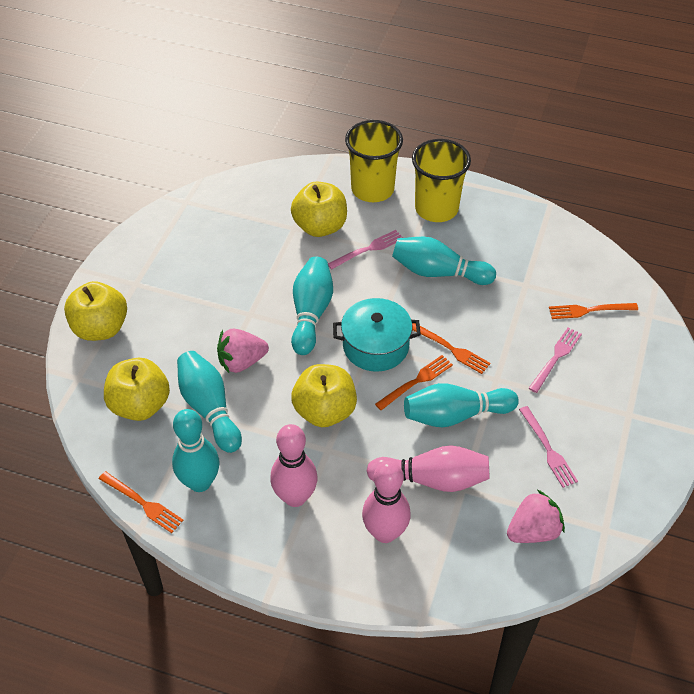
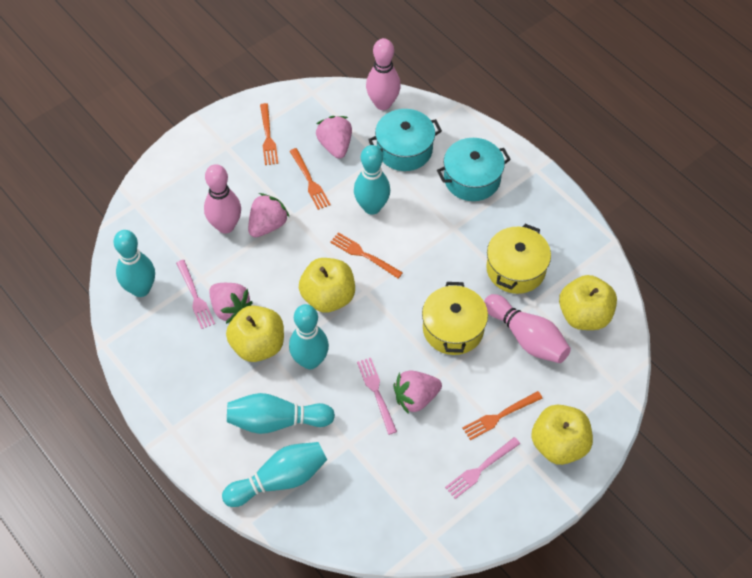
pink strawberry: [217,329,269,373] [507,490,565,543] = 2 -> [209,283,253,324] [248,193,289,237] [316,116,352,159] [393,370,442,414] = 4
turquoise pot: [333,298,421,372] = 1 -> [368,109,442,171] [437,138,511,201] = 2
yellow cup: [345,120,403,202] [412,139,471,222] = 2 -> none = 0
yellow pot: none = 0 -> [422,282,488,355] [486,224,551,294] = 2

